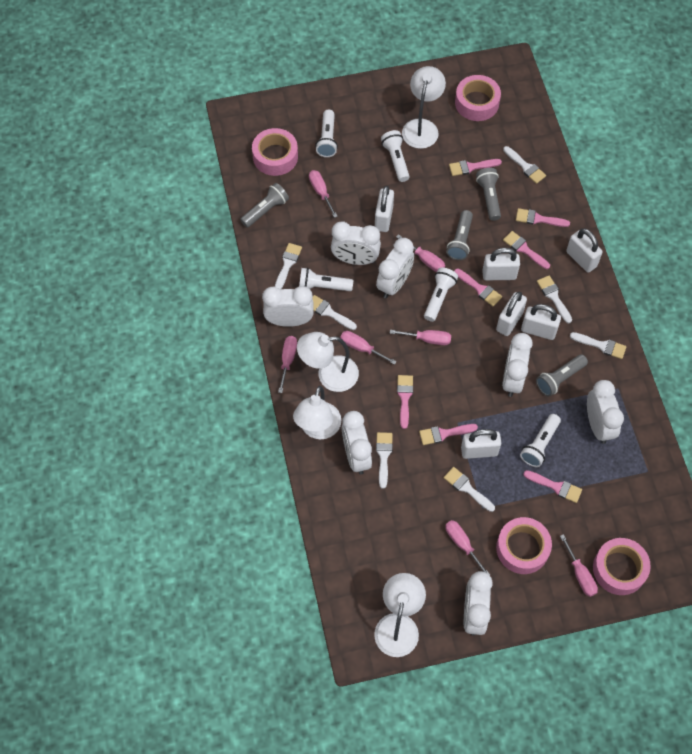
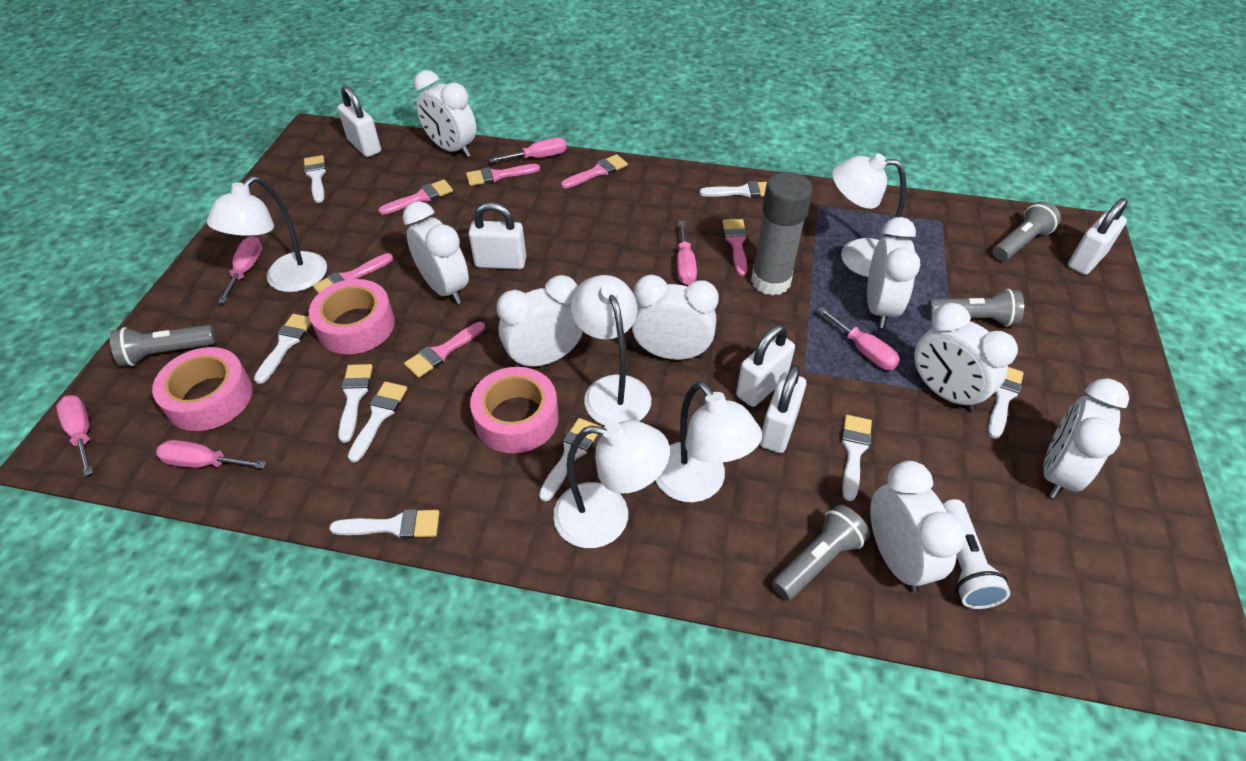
grey glue stick: none = 0 -> [751,172,813,296] = 1
pink brush: [397,375,413,429] [419,424,478,445] [449,159,502,176] [454,269,502,306] [503,231,550,269] [516,208,570,227] [523,470,582,503] = 7 -> [313,253,393,294] [378,179,453,215] [404,322,485,378] [466,164,540,186] [561,154,628,188] [722,219,747,276] = 6
pink screwdriver: [278,336,297,393] [309,170,338,218] [340,331,397,365] [390,330,451,345] [396,234,445,272] [445,520,490,575] [560,534,598,597] = 7 -> [56,395,93,476] [156,440,267,469] [218,236,262,303] [489,137,567,162] [677,221,697,285] [818,307,900,370] = 6
pink tape: [252,128,298,176] [455,75,501,121] [496,517,552,574] [593,538,651,595] = 4 -> [152,347,253,431] [309,279,395,354] [470,367,559,453] = 3
white brush: [275,243,302,290] [312,295,357,330] [376,432,393,489] [444,467,495,512] [503,146,546,184] [537,275,572,323] [570,332,627,359] = 7 -> [254,314,312,384] [304,155,326,203] [329,509,440,539] [338,364,373,442] [348,382,407,462] [539,418,601,502] [699,181,767,198] [841,415,872,501] [988,367,1024,439] = 9
white clock: [262,286,314,327] [331,222,381,265] [342,411,372,475] [376,238,414,298] [464,571,493,636] [502,333,533,397] [587,380,624,444] = 7 -> [403,201,469,304] [414,70,476,157] [497,275,583,367] [632,275,719,360] [867,217,921,328] [870,461,966,593] [914,303,1018,412] [1043,378,1129,499] = 8
white flashlight: [299,268,353,291] [315,110,338,157] [381,130,410,182] [424,268,458,322] [520,414,561,467] = 5 -> [943,499,1010,609] = 1
white lamp: [293,386,341,439] [297,332,359,392] [374,573,426,657] [402,66,446,149] = 4 -> [206,176,327,292] [553,420,670,548] [570,275,651,426] [655,381,762,503] [832,154,906,277] = 5
white padlock: [375,186,394,232] [461,429,501,459] [482,248,520,280] [496,292,527,336] [521,304,561,340] [566,229,602,273] = 6 -> [338,86,381,157] [468,202,526,269] [736,325,795,407] [760,365,806,453] [1068,198,1128,275] = 5

